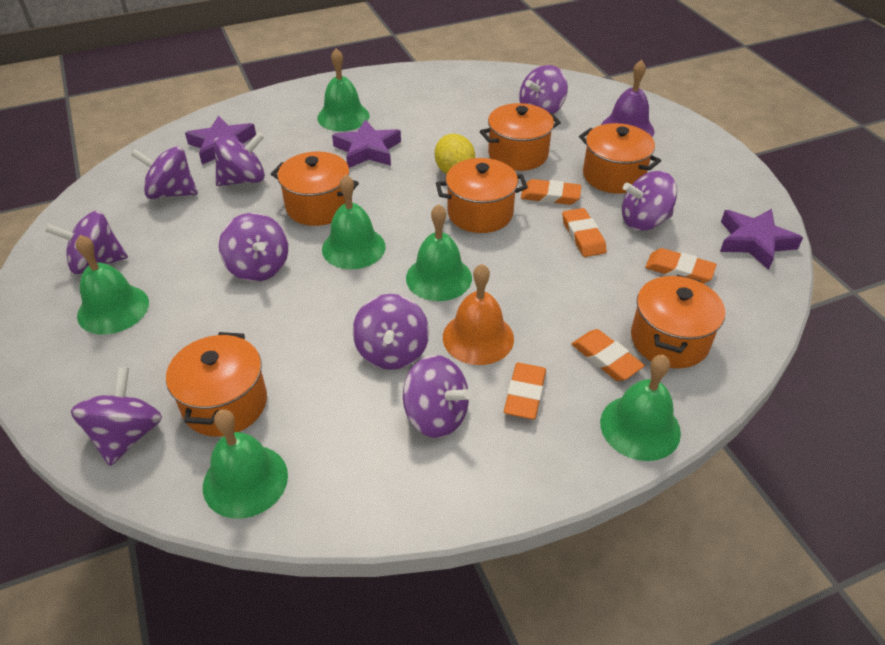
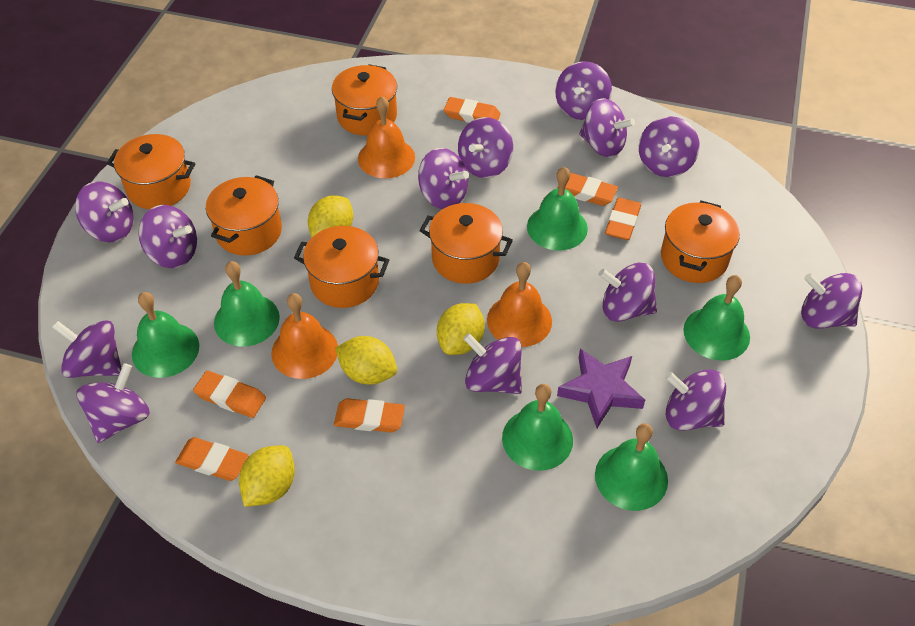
orange bell: [443,264,514,365] = 1 -> [271,293,338,379] [358,96,415,179] [487,262,552,347] = 3
orange eraser: [504,363,546,419] [521,179,581,205] [562,208,607,257] [572,329,645,381] [645,248,717,283] = 5 -> [175,437,249,481] [193,370,266,418] [334,398,405,433] [444,97,501,123] [557,173,618,206] [605,197,641,240] = 6
purple bell: [601,60,655,137] = 1 -> none = 0
purple spinning top: [45,211,128,274] [71,367,162,466] [131,146,198,199] [214,132,265,186] [219,213,288,282] [352,294,429,370] [403,355,472,438] [519,65,568,114] [622,171,677,231] = 9 -> [52,320,122,378] [75,181,134,243] [76,363,150,443] [139,205,197,268] [418,148,469,209] [458,117,513,178] [463,333,522,394] [555,61,612,120] [579,98,635,157] [598,263,657,322] [639,116,700,177] [665,369,726,431] [801,273,862,329] = 13
purple star: [185,115,256,165] [332,119,401,168] [720,209,803,270] = 3 -> [557,349,645,428] = 1
yellow lemon: [435,134,475,174] = 1 -> [239,445,295,507] [308,195,353,238] [335,336,397,385] [437,303,485,355] = 4

